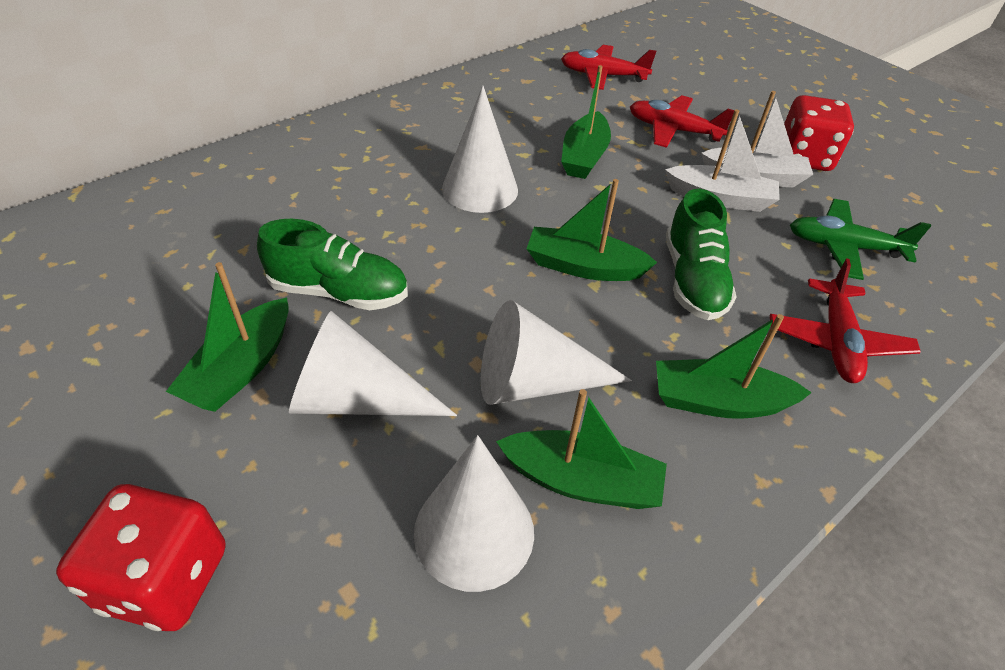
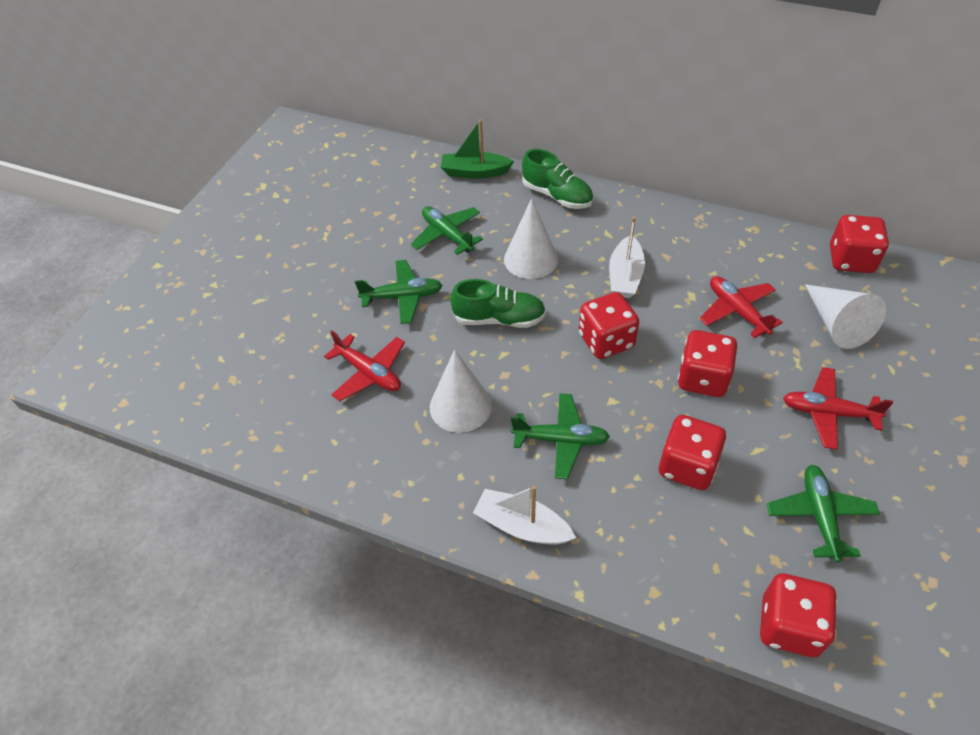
green boat: [166,262,289,412] [496,389,667,509] [527,179,657,281] [561,65,611,179] [656,314,812,419] = 5 -> [441,119,514,178] = 1
green plane: [790,199,931,280] = 1 -> [355,260,442,324] [411,206,483,255] [511,393,610,479] [767,465,880,563] = 4
red dice: [56,484,226,631] [784,95,854,171] = 2 -> [579,292,639,359] [659,415,726,490] [678,330,738,397] [760,574,837,657] [830,215,889,273] = 5
white cone: [289,311,457,416] [414,435,534,592] [442,86,518,213] [481,300,632,405] = 4 -> [430,349,492,433] [504,199,558,279] [805,284,886,349] = 3

